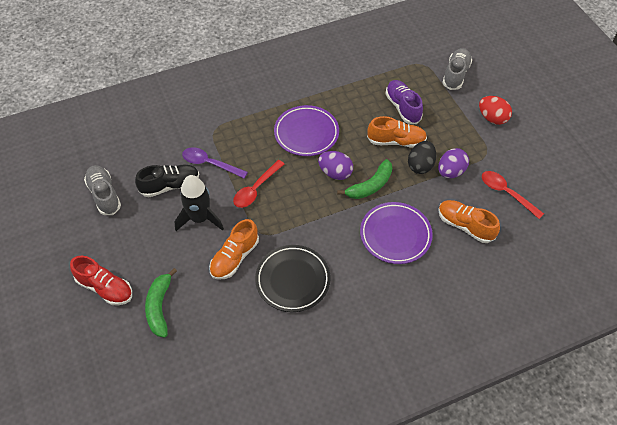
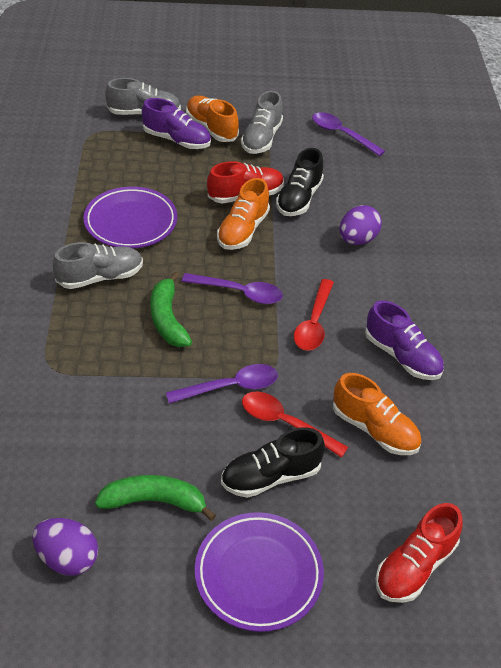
black egg: [408,141,436,174] = 1 -> none = 0
black plate: [255,245,331,312] = 1 -> none = 0
black rocket: [175,175,224,231] = 1 -> none = 0
black shoe: [135,165,199,197] = 1 -> [221,427,325,498] [276,148,324,216] = 2
grey shoe: [84,165,121,215] [442,48,472,90] = 2 -> [53,242,143,289] [105,78,181,115] [241,91,283,154] = 3
purple shoe: [385,80,423,124] = 1 -> [142,98,211,149] [365,300,444,380] = 2
purple spoon: [182,147,248,178] = 1 -> [166,364,278,404] [182,273,283,304] [312,112,385,156] = 3
red egg: [479,96,512,125] = 1 -> none = 0
red shoe: [70,256,132,305] = 1 -> [207,161,284,204] [376,503,462,603] = 2

